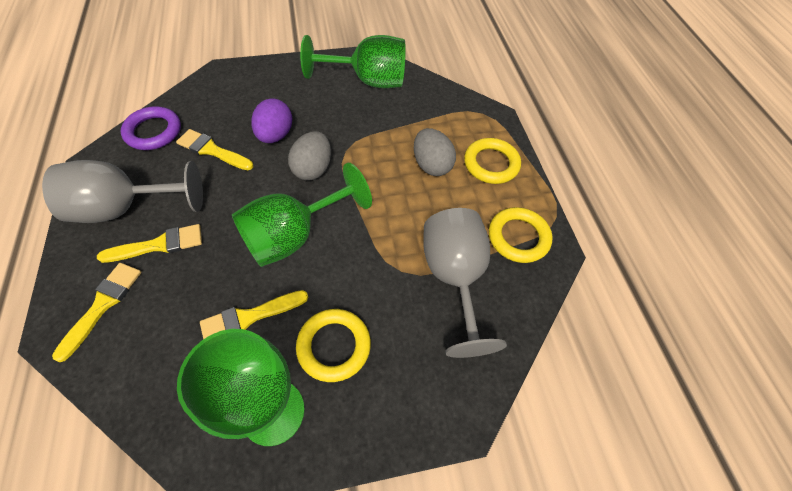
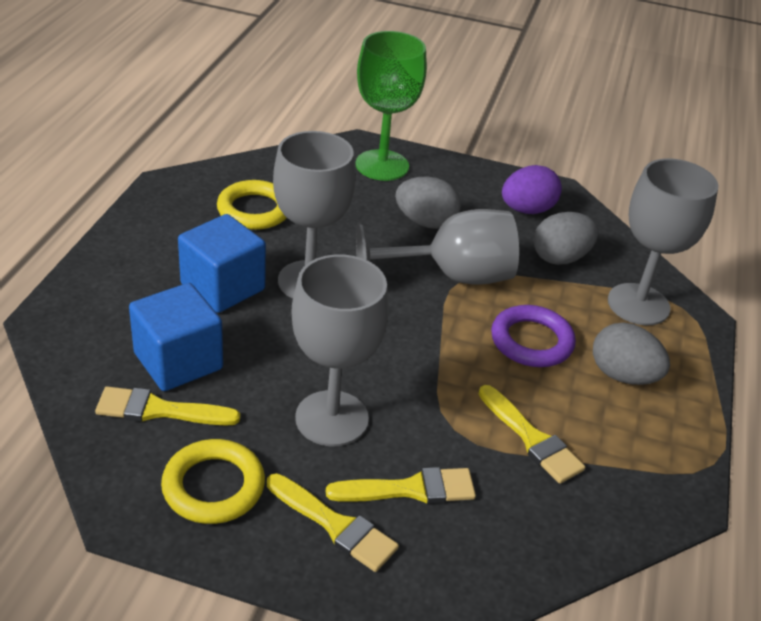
blue cube: none = 0 -> [129,283,223,391] [178,214,266,313] = 2
green goblet: [177,329,305,446] [232,163,372,267] [300,35,406,88] = 3 -> [355,31,427,181] = 1
grey egg: [288,131,331,181] [414,128,456,176] = 2 -> [395,176,461,229] [533,212,599,265] [593,322,670,385] = 3
grey goblet: [42,160,203,223] [423,208,507,358] = 2 -> [273,131,356,299] [291,254,389,446] [356,209,519,285] [608,159,719,325] = 4
yellow ring: [296,309,371,382] [464,138,521,184] [489,207,553,263] = 3 -> [161,439,265,524] [217,180,287,230] = 2

